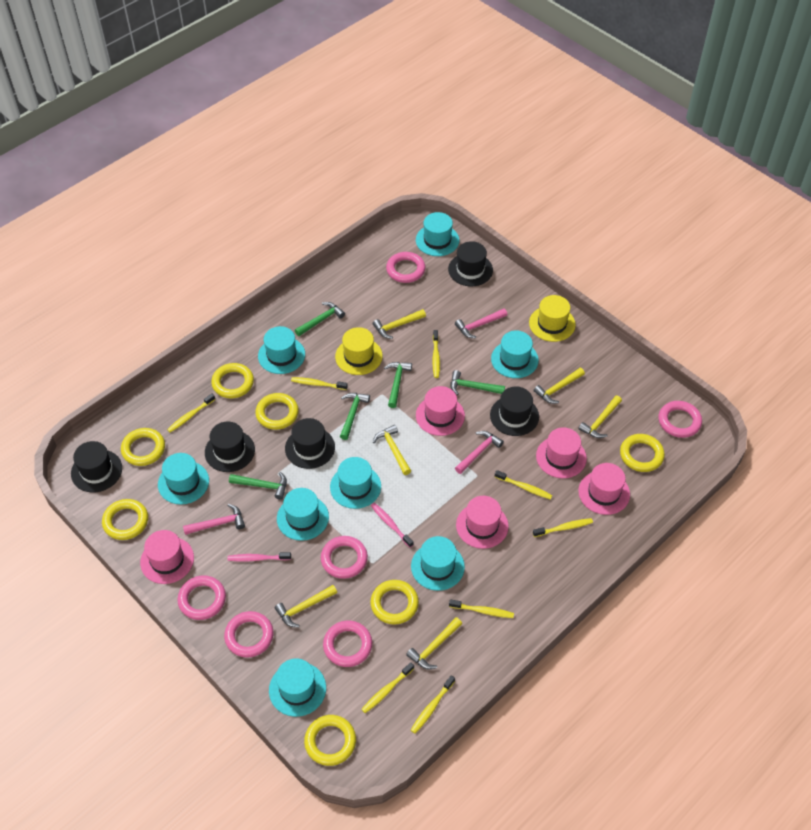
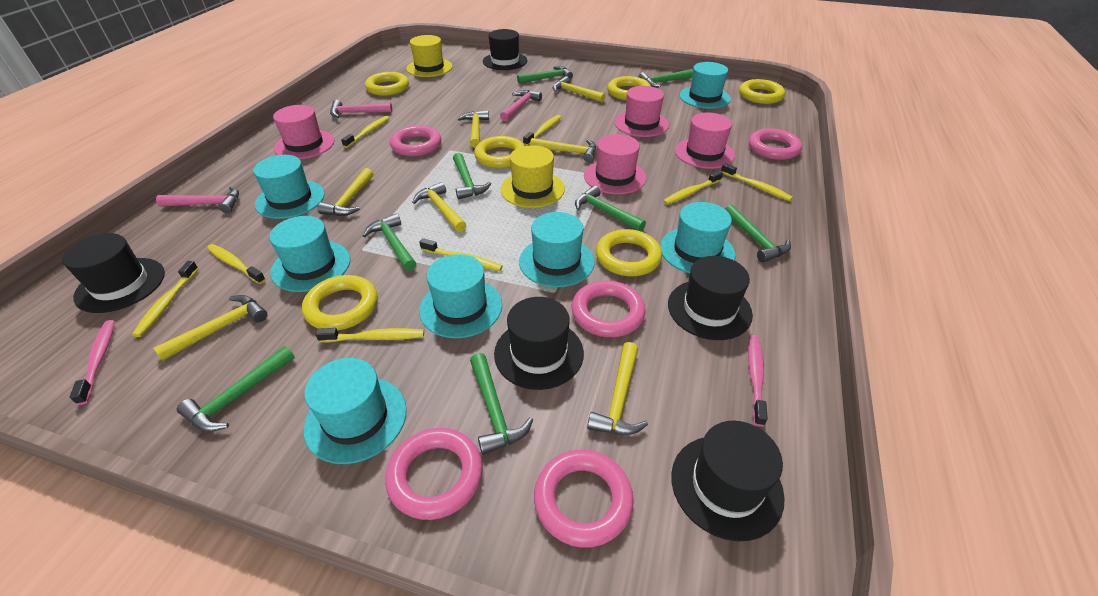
green hammer: [229,472,287,500] [295,302,345,336] [340,393,370,440] [384,362,412,408] [451,370,505,395] = 5 -> [177,346,295,432] [363,213,417,271] [453,153,492,199] [470,353,533,455] [517,66,573,84] [575,186,646,231] [639,69,693,87] [725,205,791,263] = 8
pink hat: [140,530,194,584] [416,386,465,436] [456,496,509,549] [536,428,587,478] [578,463,630,515] = 5 -> [273,105,334,159] [584,134,647,194] [614,86,669,137] [675,113,735,169] = 4
pink ring: [178,576,226,620] [224,611,273,658] [321,536,368,579] [323,621,372,667] [386,252,425,283] [659,401,702,438] = 6 -> [385,428,483,520] [390,125,441,156] [534,450,634,548] [572,281,646,337] [749,128,802,160] = 5
turquoise hat: [158,453,209,505] [258,326,305,374] [269,658,326,717] [277,488,329,541] [330,457,381,509] [411,536,465,591] [416,212,459,256] [491,331,539,378] = 8 -> [253,155,325,219] [269,216,350,292] [304,358,407,464] [419,254,502,338] [519,212,595,287] [660,202,735,273] [679,62,731,109] = 7
yellow hammer: [275,585,337,627] [373,309,426,339] [373,425,411,475] [406,617,462,669] [534,368,585,404] [578,396,622,438] = 6 -> [153,295,268,361] [317,168,373,216] [412,182,467,232] [458,110,489,148] [530,138,596,162] [553,76,605,102] [587,342,648,435] = 7
yellow ring: [102,499,148,540] [121,428,165,466] [211,363,254,399] [255,393,299,430] [304,715,356,766] [370,580,419,625] [620,434,665,472] = 7 -> [302,275,378,330] [365,72,409,96] [474,136,525,168] [596,229,662,277] [607,76,651,100] [739,79,785,104] = 6

